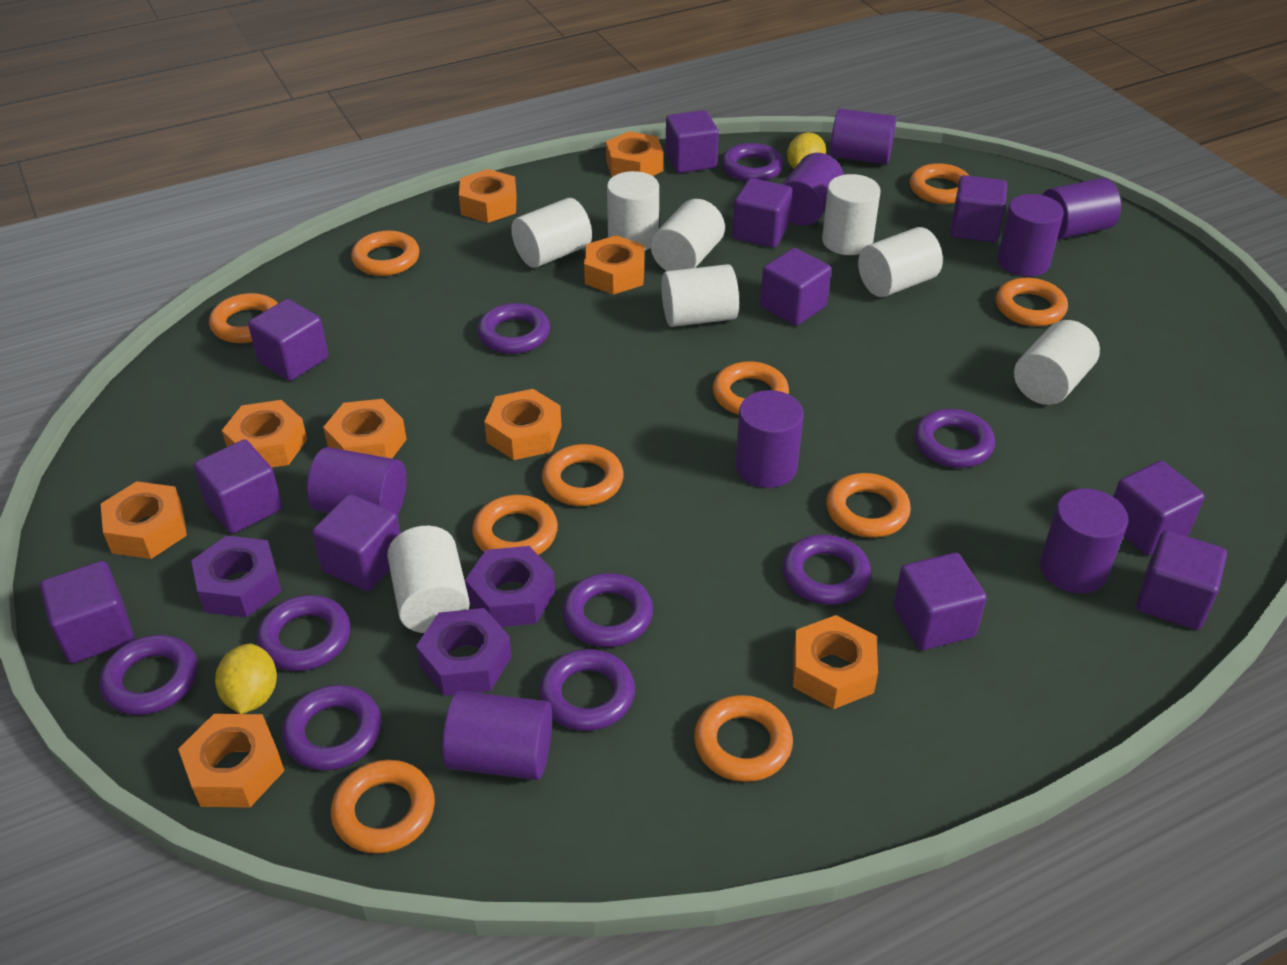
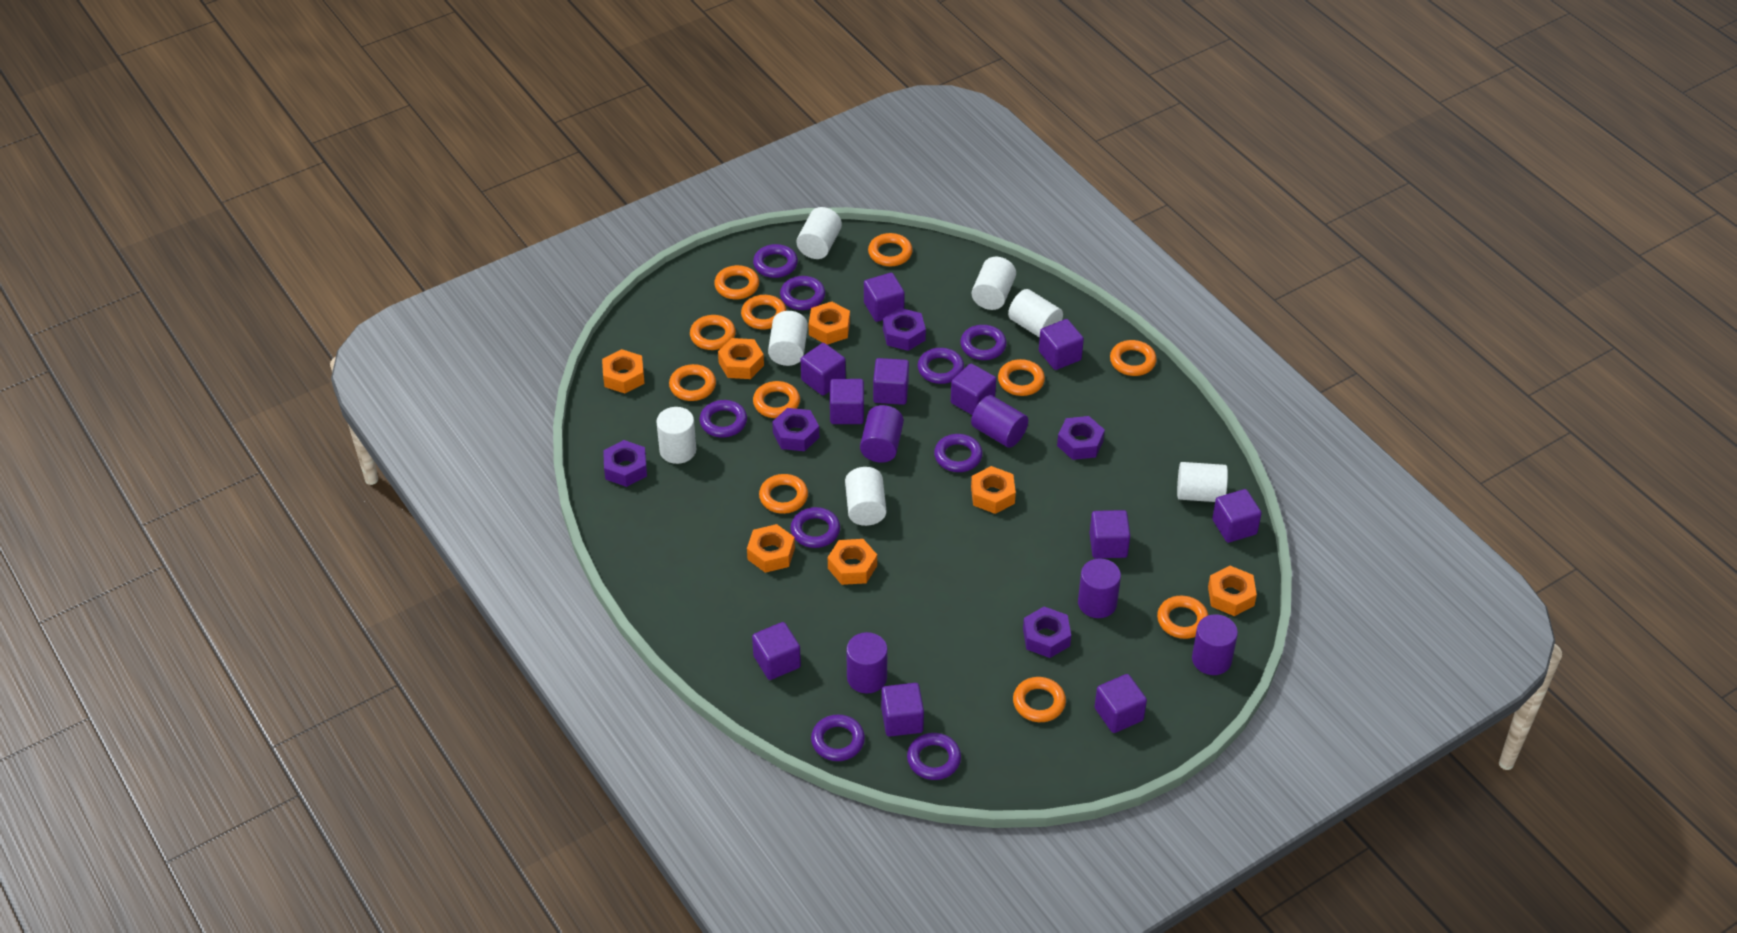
orange nut: [101,481,187,559] [178,714,285,808] [222,400,307,467] [323,399,407,458] [459,169,517,223] [484,389,562,460] [584,235,645,295] [606,131,663,177] [793,615,878,709] = 9 -> [602,349,644,393] [718,338,764,379] [747,524,795,573] [809,302,850,345] [828,539,877,585] [971,466,1016,514] [1208,566,1257,616] = 7
orange ring: [209,293,278,343] [331,760,435,854] [351,231,420,276] [472,495,558,555] [542,444,624,506] [694,695,793,782] [713,361,789,415] [826,473,911,538] [910,163,970,204] [996,278,1068,327] = 10 -> [669,364,716,401] [690,315,736,350] [714,265,759,299] [741,295,787,329] [753,381,800,418] [759,474,808,514] [868,233,913,267] [998,359,1045,396] [1013,677,1066,722] [1110,340,1157,376] [1157,596,1208,639] = 11
purple cylinder: [307,447,406,515] [442,691,552,780] [736,390,804,488] [782,153,844,226] [830,109,896,164] [997,194,1064,277] [1040,489,1128,593] [1042,178,1121,240] = 8 -> [846,632,888,694] [860,405,904,463] [971,395,1028,448] [1078,558,1121,618] [1192,614,1238,675] = 5
purple nut: [191,536,281,618] [416,608,512,696] [465,546,555,627] = 3 -> [603,440,647,487] [772,408,819,451] [883,308,926,351] [1023,607,1071,658] [1057,416,1105,460] = 5
white cylinder: [387,526,470,633] [511,198,592,268] [607,171,659,250] [651,199,725,271] [662,264,739,327] [822,174,881,255] [858,227,943,297] [1014,320,1100,405] = 8 -> [656,407,696,464] [768,311,808,366] [797,207,842,259] [845,467,886,526] [972,257,1016,310] [1008,289,1063,338] [1177,462,1228,502] = 7
yellow lemon: [215,644,277,714] [787,132,826,169] = 2 -> none = 0

